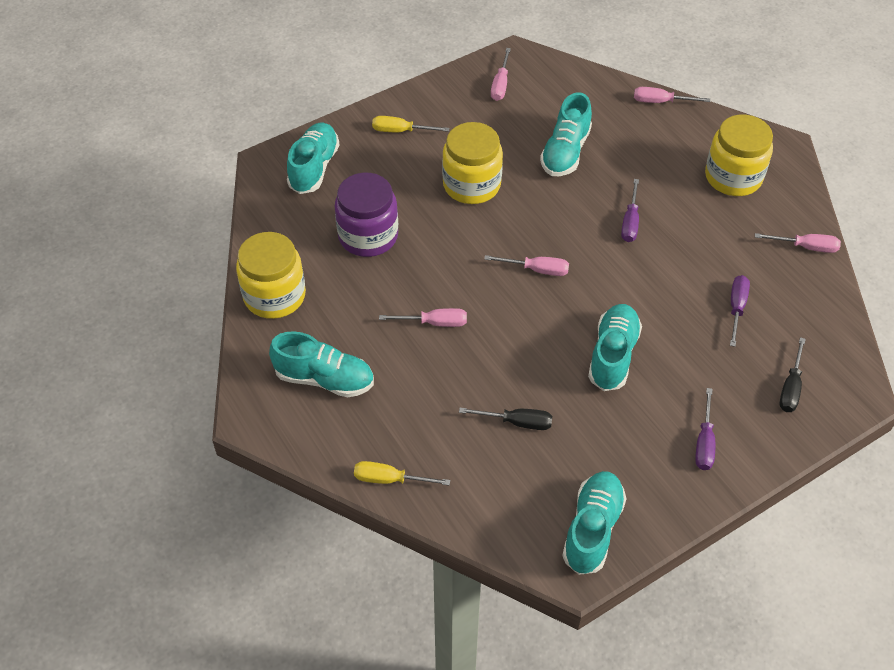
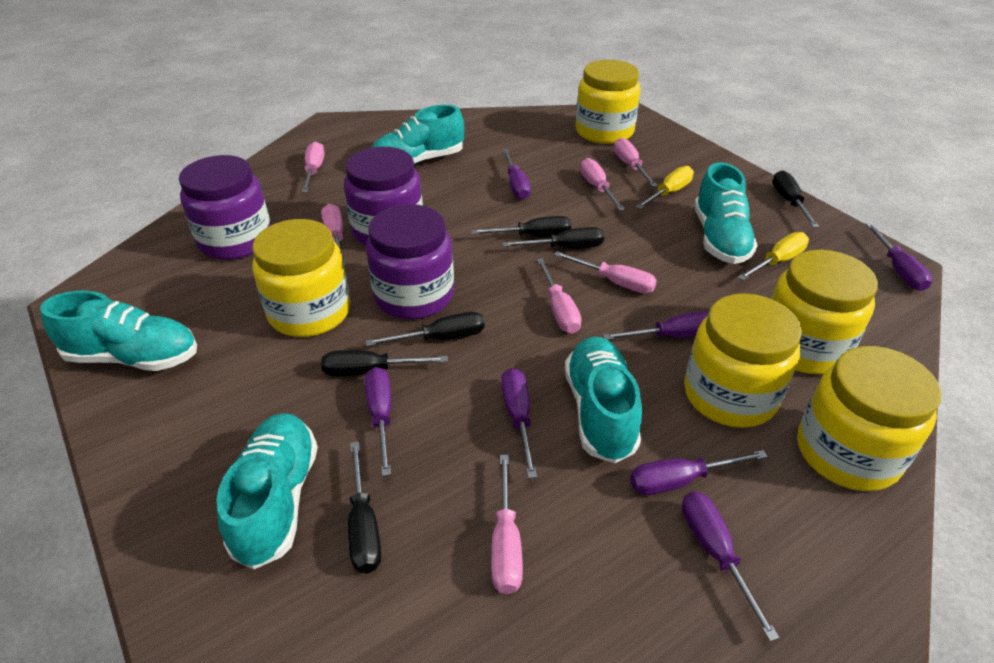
black screwdriver: [459,408,552,430] [779,337,806,412] = 2 -> [321,350,448,376] [348,442,381,573] [366,312,485,346] [471,216,571,236] [502,227,604,248] [772,170,819,228] = 6
pink screwdriver: [379,308,467,327] [484,255,569,276] [491,48,511,101] [634,87,710,103] [755,233,841,253] = 5 -> [302,142,325,193] [321,204,346,266] [491,455,523,594] [537,258,582,334] [554,251,657,294] [580,158,625,211] [614,138,658,187] = 7
purple jar: [335,173,398,257] = 1 -> [179,155,271,260] [344,147,423,246] [366,204,454,319] = 3
purple screwdriver: [621,179,639,242] [695,388,715,470] [730,275,750,347] = 3 -> [365,367,392,476] [501,368,537,478] [502,149,531,200] [603,311,709,340] [630,450,768,495] [682,491,779,641] [866,223,933,291] = 7
yellow jar: [236,232,306,319] [442,122,503,204] [705,115,773,196] = 3 -> [252,219,351,337] [576,60,640,144] [684,293,802,428] [771,250,878,374] [797,346,941,491] = 5

